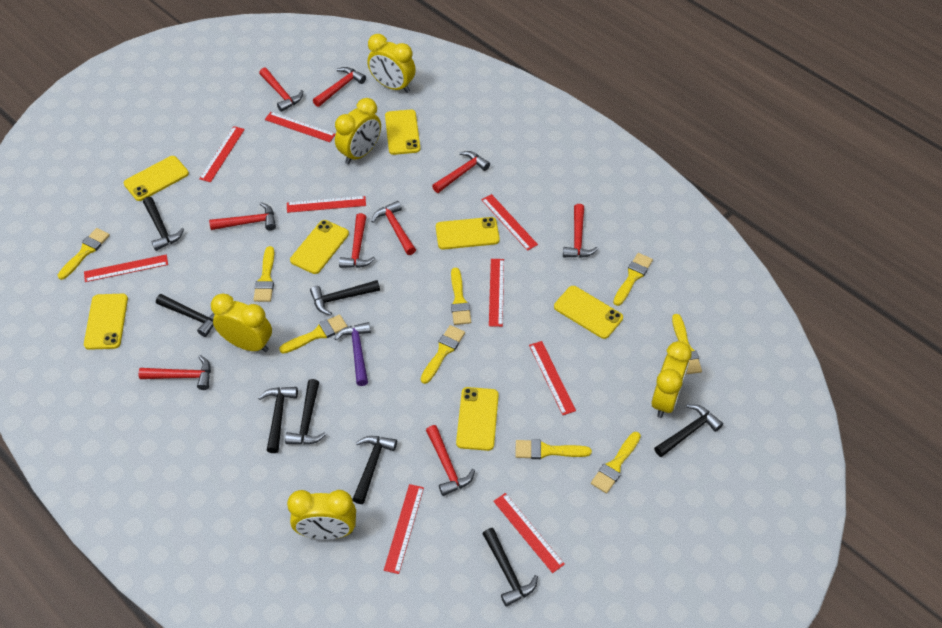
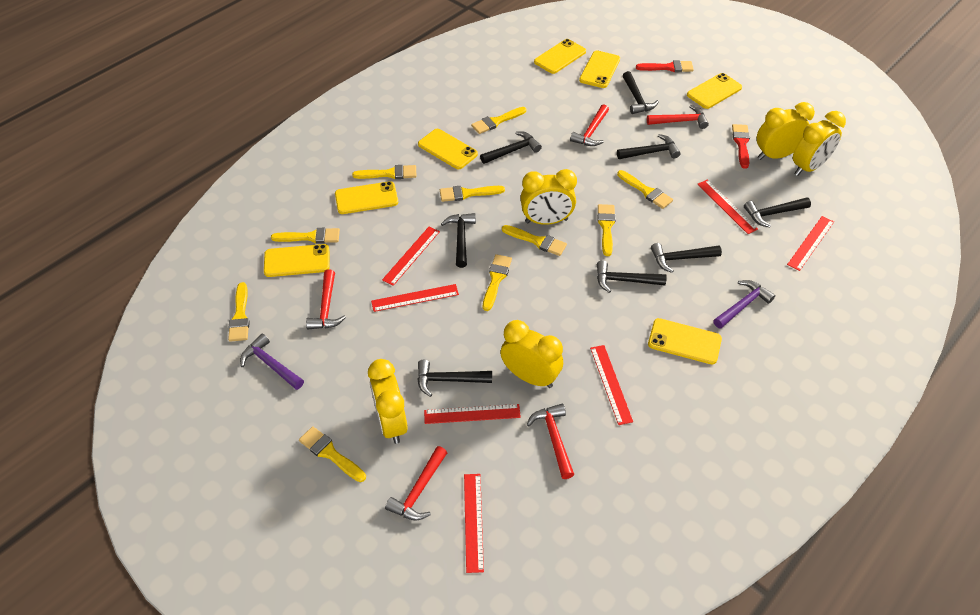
purple hammer: [334,322,371,386] = 1 -> [240,334,304,390] [713,280,775,329] = 2
red brush: none = 0 -> [636,60,694,72] [732,124,750,169] = 2
red hammer: [139,355,211,390] [209,202,276,231] [259,68,303,112] [313,67,366,107] [339,213,375,268] [371,201,416,255] [426,425,475,496] [432,151,490,193] [563,204,598,258] = 9 -> [306,269,346,329] [385,446,447,520] [527,404,575,479] [570,104,609,146] [647,105,709,129] = 5
red ruler: [84,254,168,282] [199,126,245,182] [265,112,336,142] [287,196,366,213] [384,484,424,574] [481,194,538,251] [489,259,504,327] [493,493,565,573] [529,341,576,415] = 9 -> [371,284,459,312] [382,227,440,286] [424,404,521,424] [464,474,484,573] [590,345,633,425] [698,180,758,234] [787,216,834,271] = 7
yellow brush: [58,228,110,280] [253,246,274,302] [279,314,348,354] [421,325,465,384] [451,268,471,325] [515,439,592,459] [591,432,641,494] [613,253,653,306] [672,314,702,374] = 9 -> [228,282,250,342] [271,228,340,244] [299,426,366,482] [352,165,416,179] [440,186,505,202] [471,107,526,134] [483,254,512,311] [502,225,567,256] [597,204,616,256] [617,170,673,209] = 10

